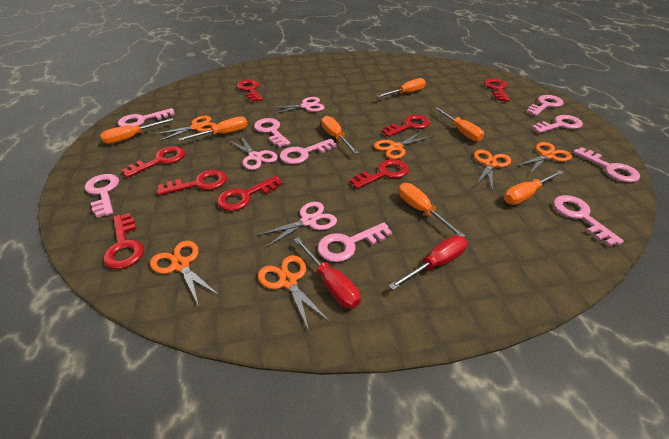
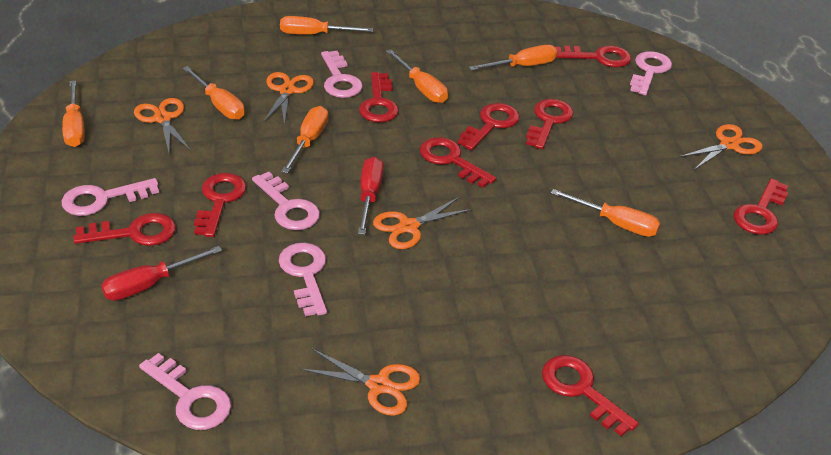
orange scissors: [150,241,220,306] [156,116,217,142] [258,255,330,331] [374,131,433,159] [474,150,511,191] [515,142,572,174] = 6 -> [134,98,191,153] [263,72,314,126] [300,349,420,416] [373,197,473,249] [679,124,762,170] = 5
pink key: [84,174,119,218] [118,108,175,127] [254,118,291,147] [280,138,337,164] [318,222,392,262] [526,95,564,116] [532,115,583,133] [553,195,624,247] [573,147,640,183] = 9 -> [61,178,159,216] [139,353,231,430] [252,172,320,230] [279,243,327,316] [321,51,363,98] [630,51,672,95] = 6
pink scissors: [228,136,278,170] [256,202,337,248] [268,97,325,114] = 3 -> none = 0
red key: [103,213,144,269] [121,146,185,178] [157,170,227,195] [217,176,283,211] [237,80,263,102] [350,159,409,189] [381,115,430,137] [484,79,510,102] = 8 -> [73,213,176,246] [194,173,247,237] [359,72,399,123] [420,137,496,188] [458,103,520,150] [526,99,574,149] [542,355,639,437] [555,46,631,67] [734,179,788,235] = 9

